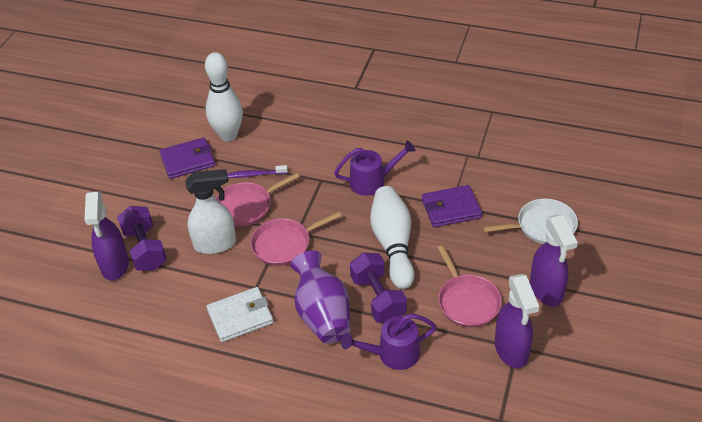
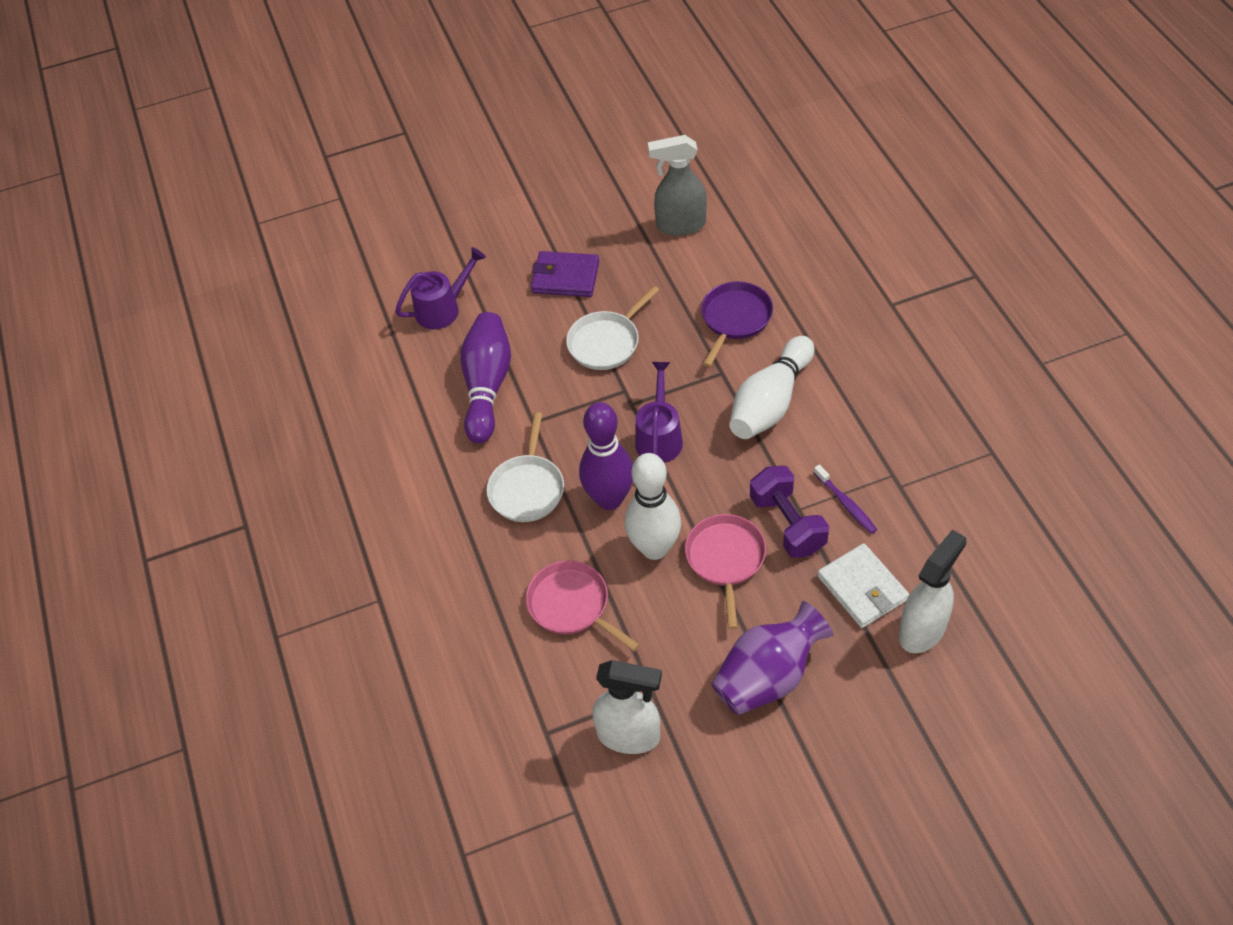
grey spray bottle: none = 0 -> [648,135,707,236] = 1
pink pan: [215,173,300,227] [250,212,341,266] [437,245,502,328] = 3 -> [526,560,640,651] [685,514,766,629] = 2
purple bowling pin: none = 0 -> [460,312,511,444] [579,402,633,510] = 2
purple dumbbell: [117,206,167,271] [350,252,407,323] = 2 -> [750,466,829,558] = 1
purple pan: none = 0 -> [701,281,773,367] = 1
purple spray bottle: [84,191,129,281] [495,274,539,368] [530,214,578,307] = 3 -> none = 0
purple wallet: [159,137,215,179] [422,185,482,227] = 2 -> [531,251,599,297] = 1
white pan: [483,199,578,244] = 1 -> [487,412,564,522] [566,286,659,370] = 2
white spray bottle: [185,169,236,254] = 1 -> [592,660,662,754] [899,529,967,653] = 2

